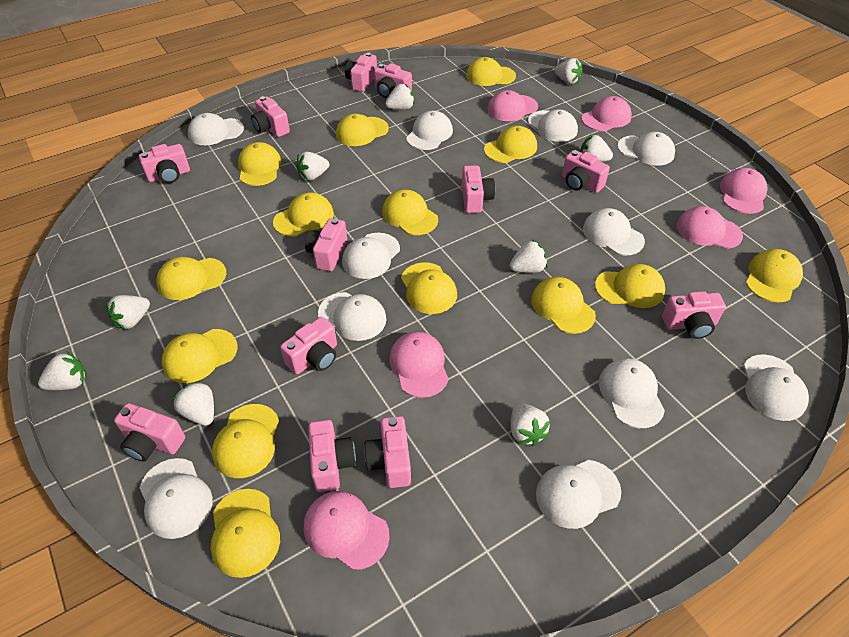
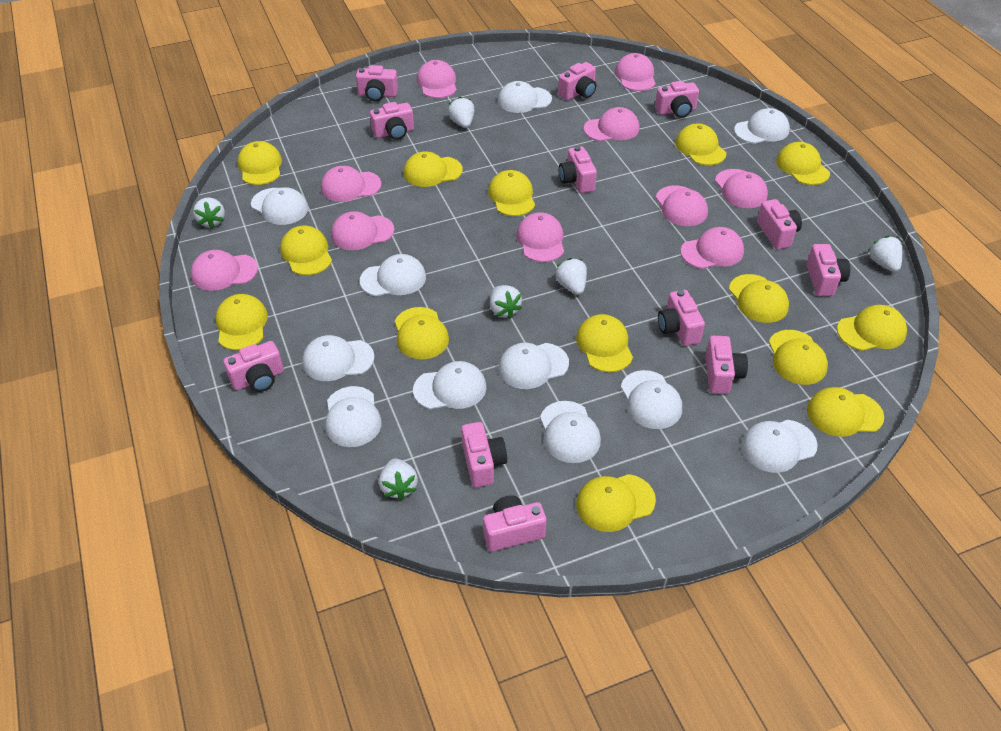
pink cap: [304,491,390,570] [389,332,449,398] [487,90,538,121] [582,96,632,131] [676,206,743,249] [720,168,768,214] = 6 -> [190,250,258,291] [321,166,381,202] [331,211,394,250] [417,60,457,98] [517,212,564,262] [584,107,640,141] [615,53,656,91] [656,185,708,226] [681,227,744,269] [715,169,768,208] = 10
white strawberry: [38,351,87,390] [106,295,150,329] [172,381,214,426] [296,152,329,181] [385,84,415,110] [510,240,548,273] [511,403,550,446] [554,58,583,84] [580,135,613,162] = 9 -> [193,198,225,229] [379,458,418,500] [448,97,475,128] [490,285,522,319] [555,258,587,295] [868,236,902,272] = 6

